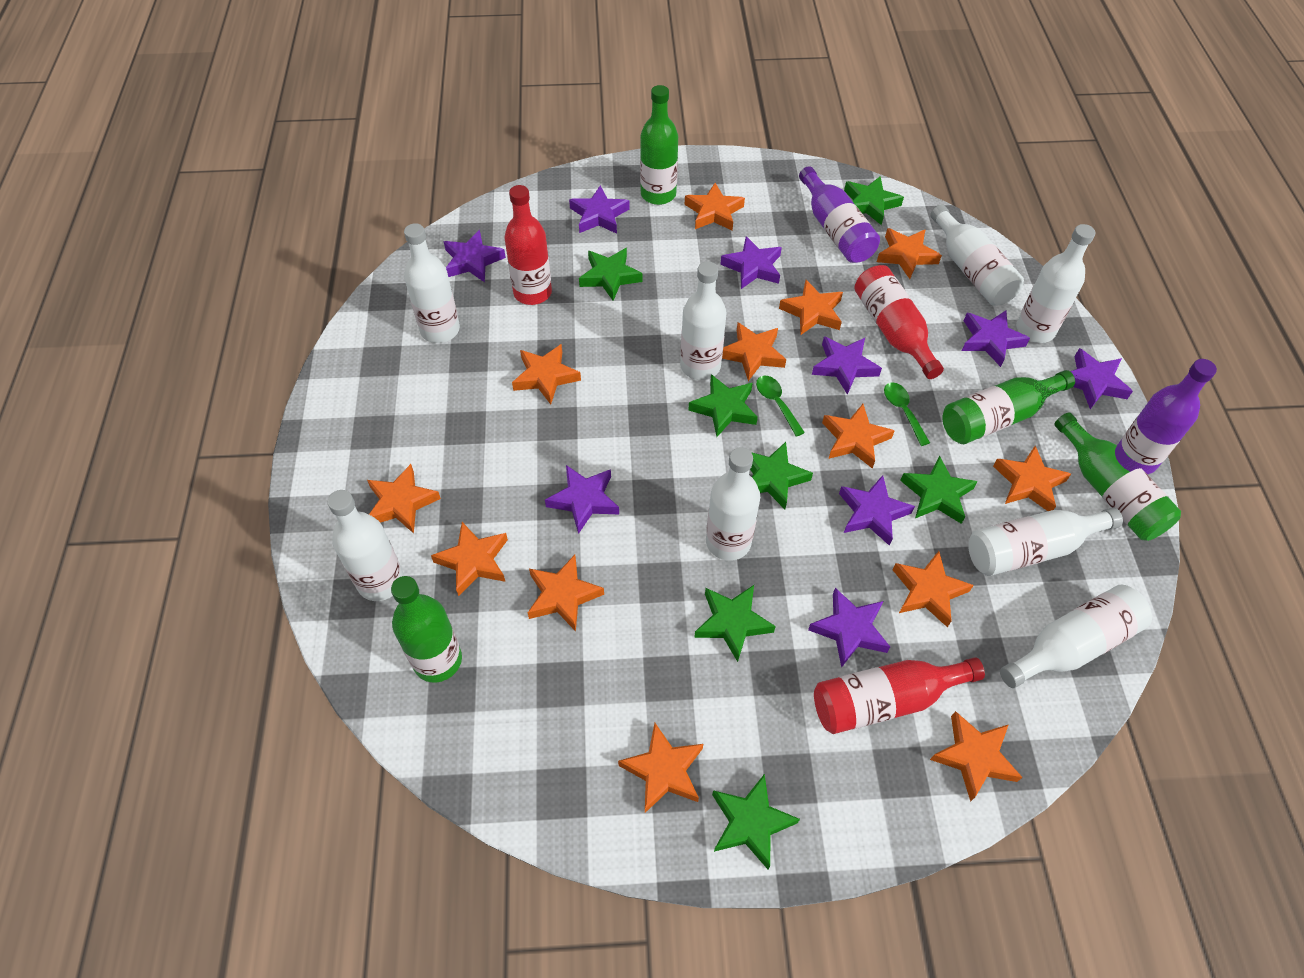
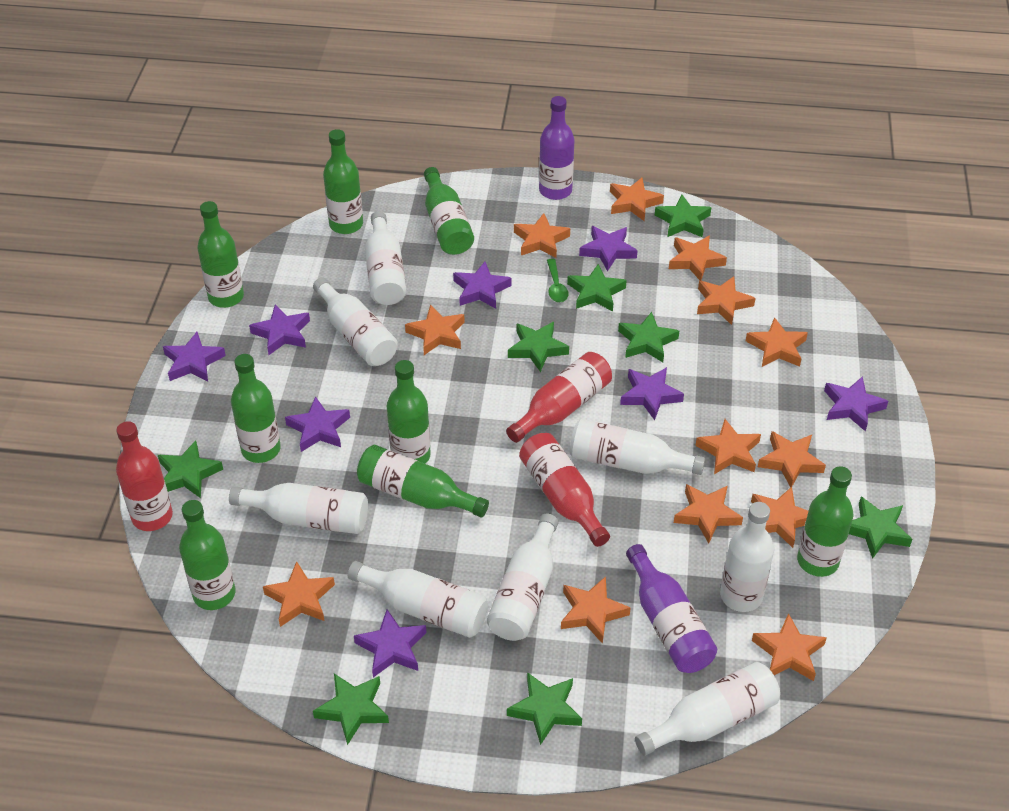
green bottle: [391,576,462,683] [640,85,678,205] [943,370,1075,444] [1054,412,1181,541] = 4 -> [179,500,235,610] [197,201,244,308] [231,354,281,463] [323,129,363,234] [357,445,489,517] [387,360,431,464] [424,167,474,255] [797,466,854,577] = 8
green spoon: [756,376,805,437] [884,382,930,446] = 2 -> [547,259,569,302] = 1
green star: [579,248,643,301] [688,374,758,437] [694,585,776,662] [712,774,800,870] [750,442,813,509] [844,176,904,225] [900,456,978,524] = 7 -> [158,441,223,498] [313,674,389,745] [507,672,582,745] [508,322,569,372] [567,264,627,311] [618,312,679,362] [655,195,712,237] [849,497,912,559] = 8
purple star: [444,230,506,282] [545,465,619,534] [569,186,630,234] [720,236,782,289] [808,588,890,668] [812,336,882,395] [839,475,915,546] [962,310,1030,367] [1070,348,1133,409] = 9 -> [163,332,226,382] [249,305,310,355] [285,396,350,452] [354,609,427,677] [453,262,512,309] [579,226,638,271] [620,367,684,420] [824,376,888,432] = 8

